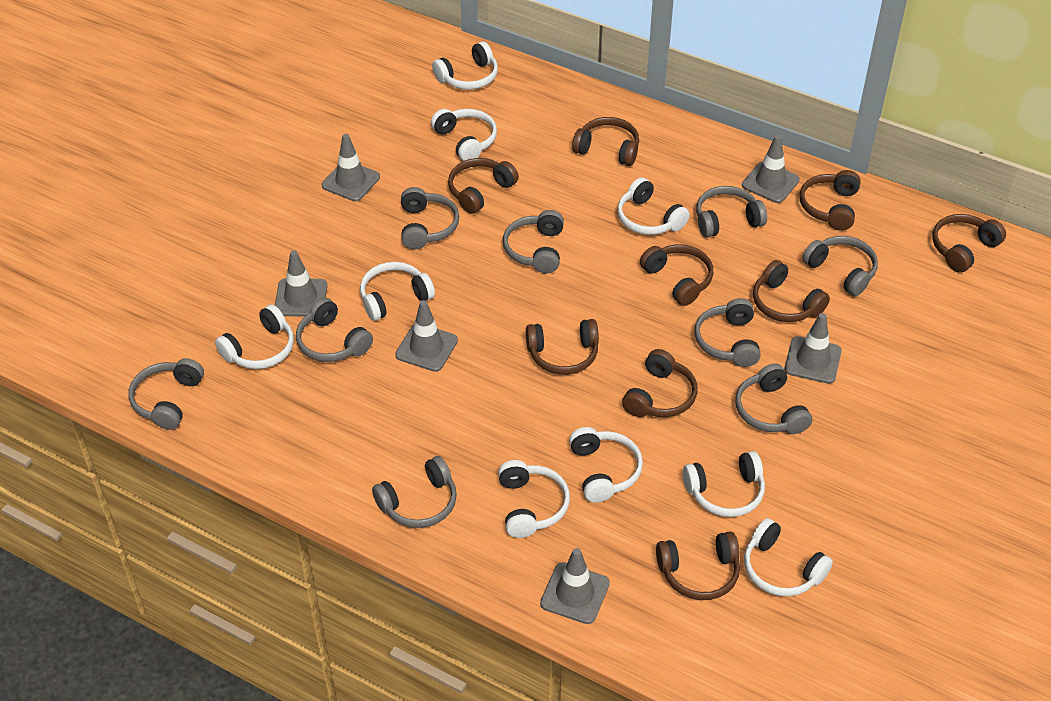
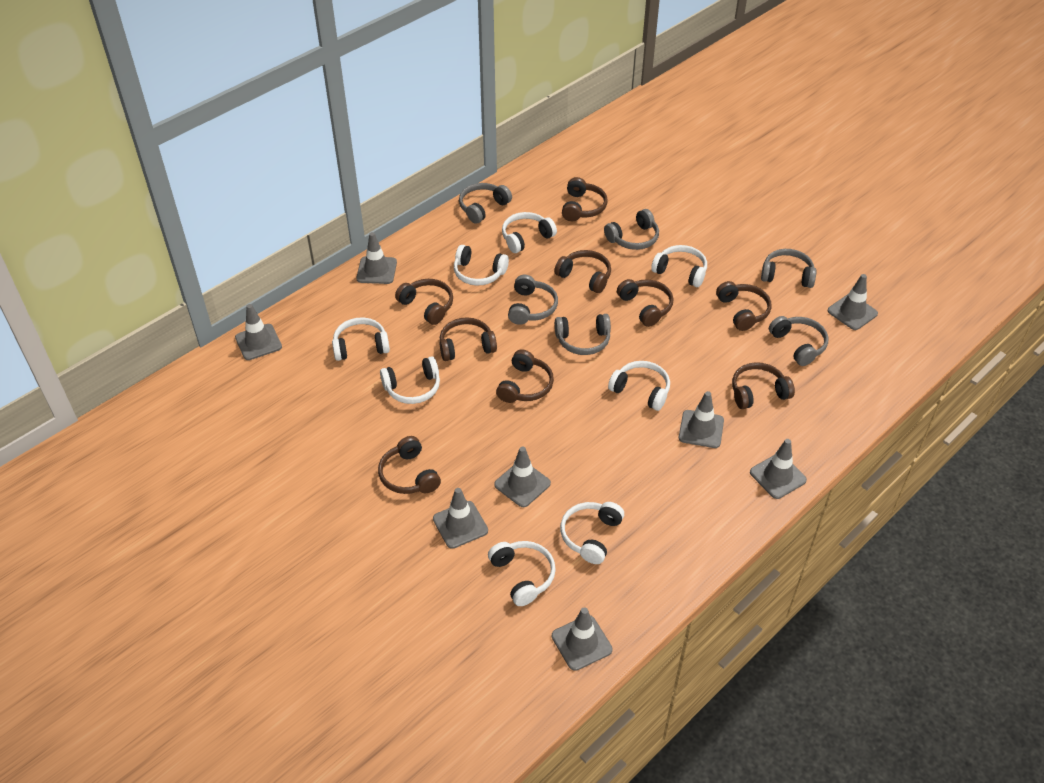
grey headphones: [128,358,204,430] [296,298,373,362] [372,456,457,528] [401,187,459,249] [503,210,564,273] [694,298,761,367] [696,186,767,238] [735,363,812,434] [802,236,878,296] = 9 -> [459,183,512,224] [508,275,558,325] [555,314,611,355] [604,209,659,250] [761,249,816,288] [769,316,828,366] = 6
grey traffic cone: [275,250,327,317] [322,134,380,202] [395,300,458,372] [540,548,610,624] [742,135,800,203] [784,313,842,384] = 6 -> [235,304,282,360] [356,232,397,284] [433,488,488,549] [494,447,551,507] [552,607,613,671] [679,391,724,448] [750,439,807,499] [828,274,878,330] = 8
white headphones: [215,304,294,369] [360,262,435,321] [431,109,497,161] [432,41,498,90] [498,460,570,538] [569,427,643,503] [617,177,690,235] [683,451,765,517] [744,518,833,596] = 9 -> [332,317,390,361] [380,356,440,404] [454,245,509,286] [488,541,556,606] [502,212,557,253] [560,502,624,564] [608,361,670,411] [651,245,707,287] = 8

